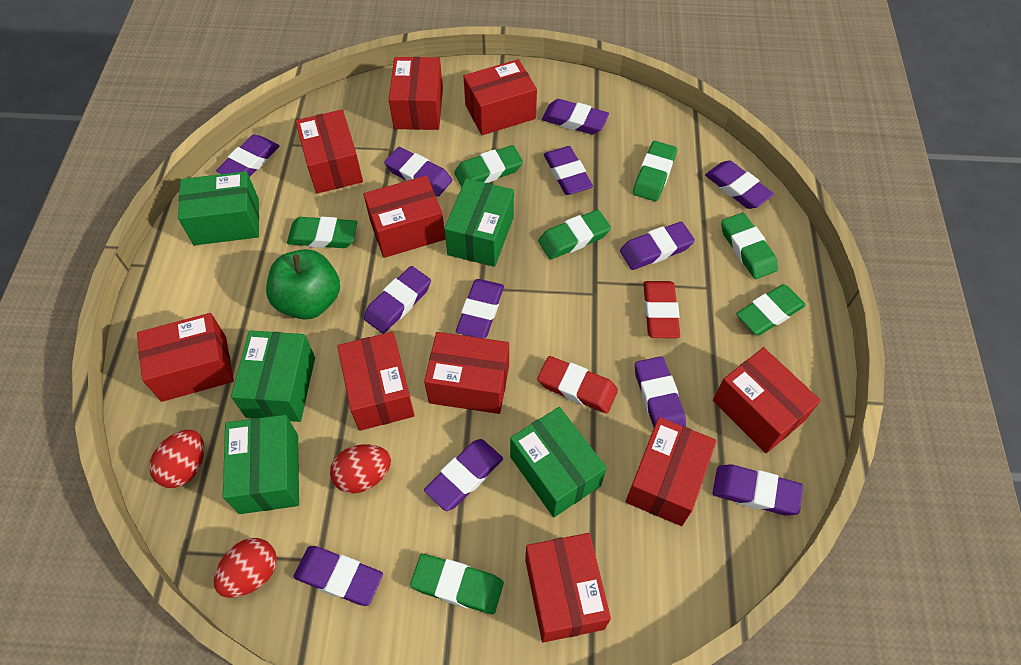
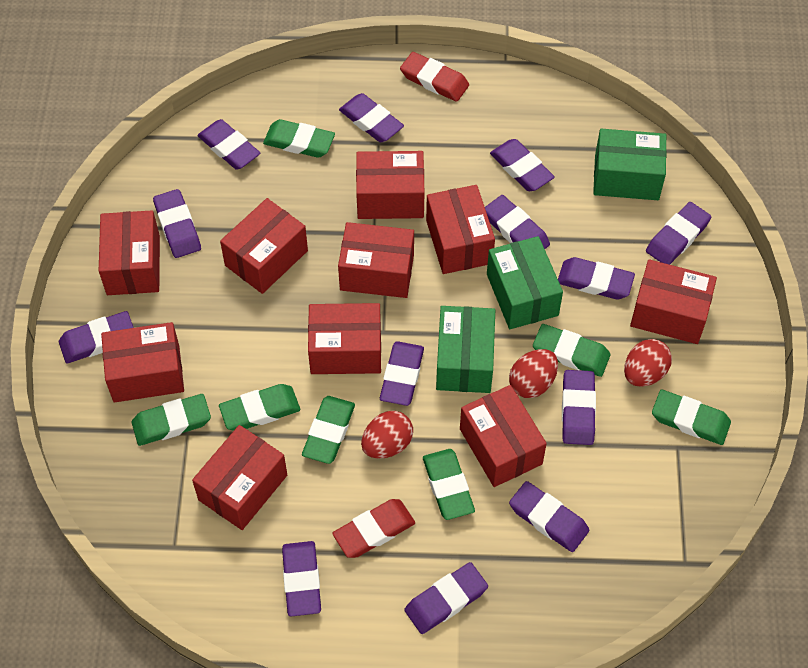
green apple: [266,249,340,320] = 1 -> none = 0
green box: [178,171,259,245] [223,415,299,514] [231,330,315,422] [444,178,514,267] [510,407,606,517] = 5 -> [436,306,495,393] [487,236,563,329] [593,129,667,200] = 3
purple eraser: [216,135,280,177] [293,546,383,606] [364,266,431,334] [384,147,452,197] [424,439,503,511] [456,279,504,338] [542,99,609,135] [544,146,593,195] [620,222,695,270] [635,356,686,427] [705,160,774,209] [713,464,803,515] = 12 -> [59,311,134,363] [153,189,201,258] [198,119,260,170] [282,541,321,617] [339,93,404,142] [380,341,424,406] [404,562,488,634] [485,195,550,249] [490,139,555,191] [509,481,589,552] [558,257,635,299] [562,370,596,445] [646,202,711,265] = 13

